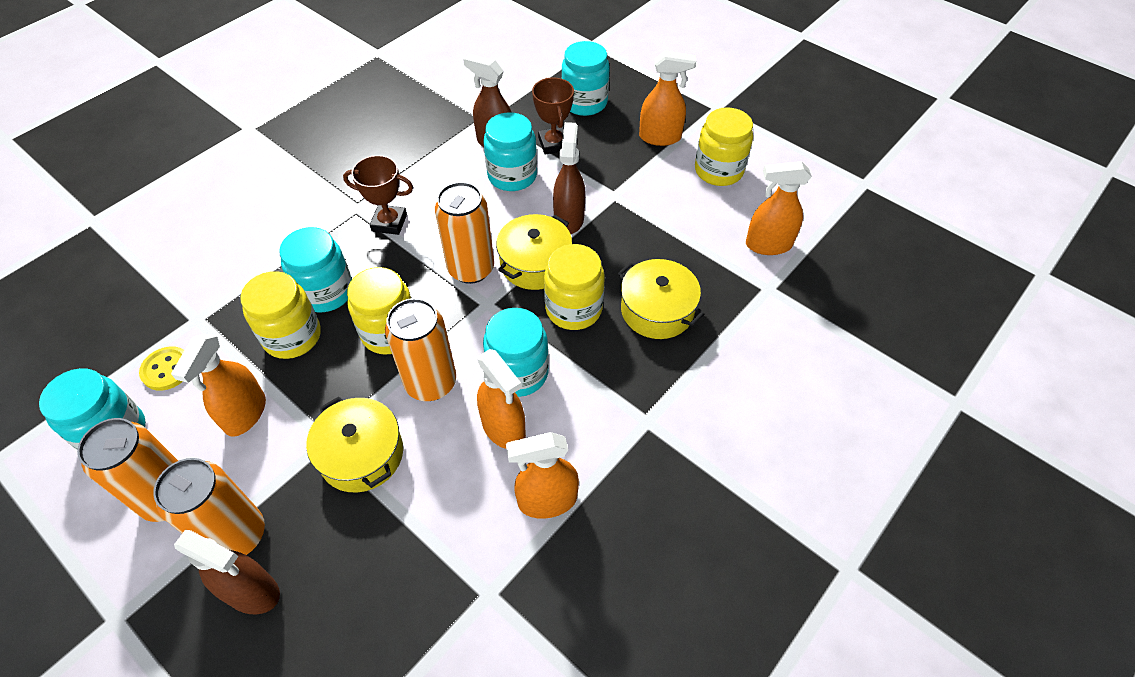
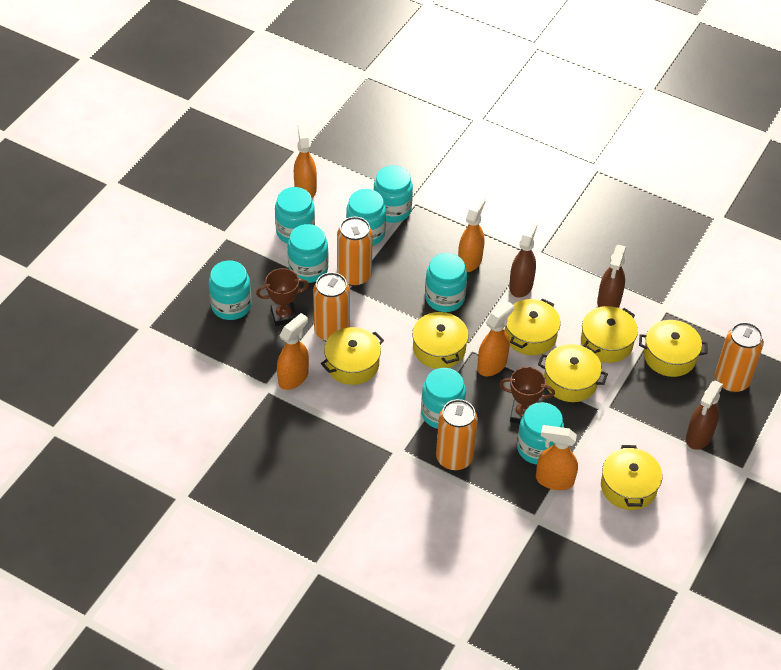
turquoise jar: [39,368,146,450] [279,227,352,312] [483,112,537,191] [483,308,549,397] [561,41,610,116] = 5 -> [208,260,252,320] [275,187,315,244] [288,224,329,283] [346,189,386,246] [374,165,413,223] [421,368,466,429] [425,253,467,312] [517,402,564,465] = 8
yellow button: [139,346,184,391] = 1 -> none = 0
yellow jar: [240,271,321,359] [347,267,411,355] [544,244,605,330] [695,107,753,186] = 4 -> none = 0
yellow pot: [306,397,403,493] [496,214,572,290] [618,259,704,339] = 3 -> [321,327,384,385] [412,310,469,369] [505,298,560,355] [538,344,608,402] [581,306,638,363] [601,445,662,510] [639,320,707,377] = 7

